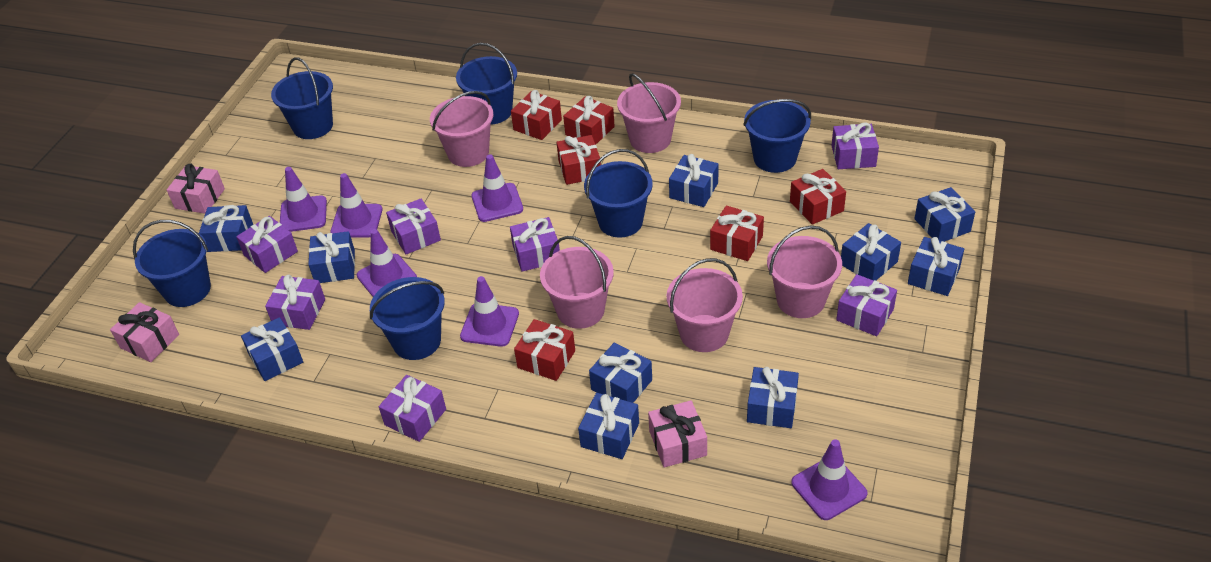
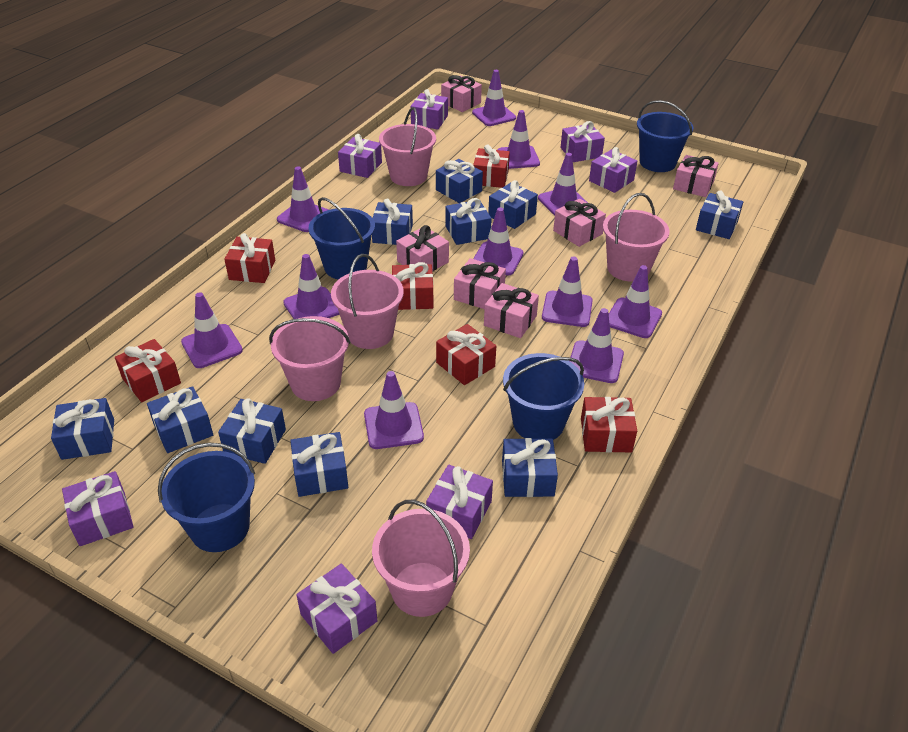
blue bucket: [133,220,211,307] [271,57,333,139] [370,277,445,360] [456,43,517,124] [584,149,653,238] [743,99,811,173] = 6 -> [158,443,255,552] [308,197,375,280] [503,353,584,440] [637,100,693,172] = 4
pink gift: [110,302,179,362] [167,164,225,214] [648,400,707,467] = 3 -> [396,225,449,271] [441,75,482,112] [454,258,506,309] [484,283,539,338] [553,199,606,247] [673,155,719,197] = 6
purple traffic cone: [280,167,327,232] [330,173,382,238] [357,229,417,297] [460,276,519,347] [472,154,523,222] [791,439,868,520] = 6 -> [181,292,243,368] [277,167,329,232] [283,254,339,319] [364,371,424,449] [472,70,516,126] [473,207,523,276] [498,110,540,169] [538,153,588,215] [542,256,593,327] [570,308,624,383] [609,265,662,338] = 11

